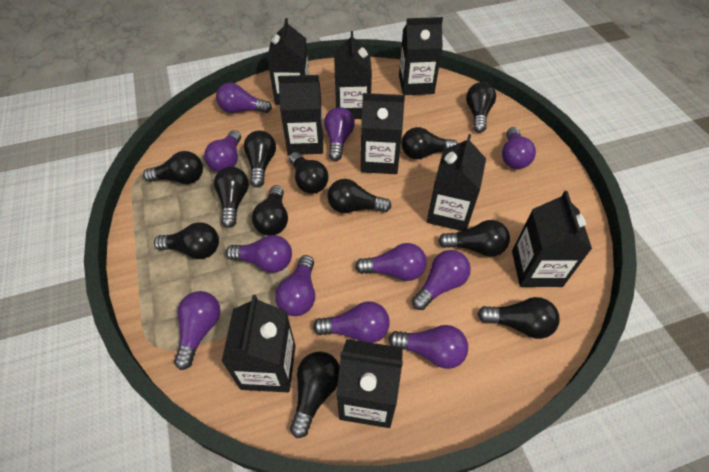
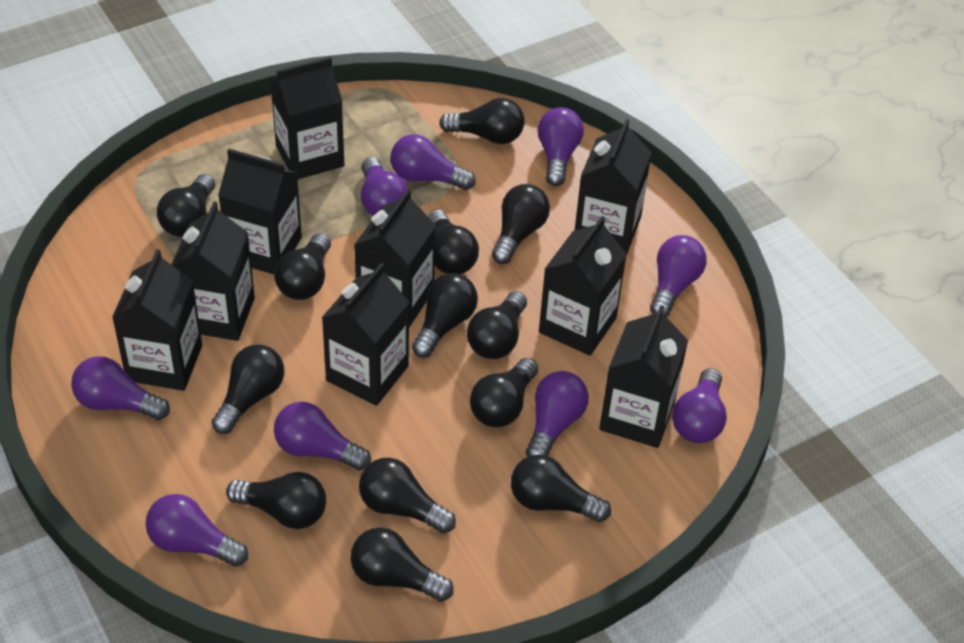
black light bulb: [143,151,203,184] [154,222,219,259] [214,167,249,228] [244,130,276,187] [252,185,288,236] [289,152,329,194] [290,352,340,438] [327,179,391,213] [402,127,458,159] [438,220,510,257] [466,82,496,133] [477,297,560,339] = 12 -> [157,174,215,237] [212,345,284,434] [226,472,326,529] [274,233,331,300] [350,527,454,602] [359,458,456,534] [412,273,478,358] [428,210,479,274] [439,98,525,144] [467,291,527,359] [470,358,538,427] [492,184,550,264] [511,454,611,522] = 13
purple light bulb: [174,291,220,370] [204,130,241,172] [216,83,272,113] [226,235,292,272] [275,255,315,316] [313,301,390,343] [324,107,355,161] [355,243,427,281] [388,325,468,369] [412,250,471,310] [502,127,536,169] = 11 -> [71,356,170,420] [145,494,248,567] [274,402,371,471] [361,157,408,216] [390,134,475,190] [526,371,589,457] [538,107,584,186] [650,235,707,317] [672,368,727,443] = 9

